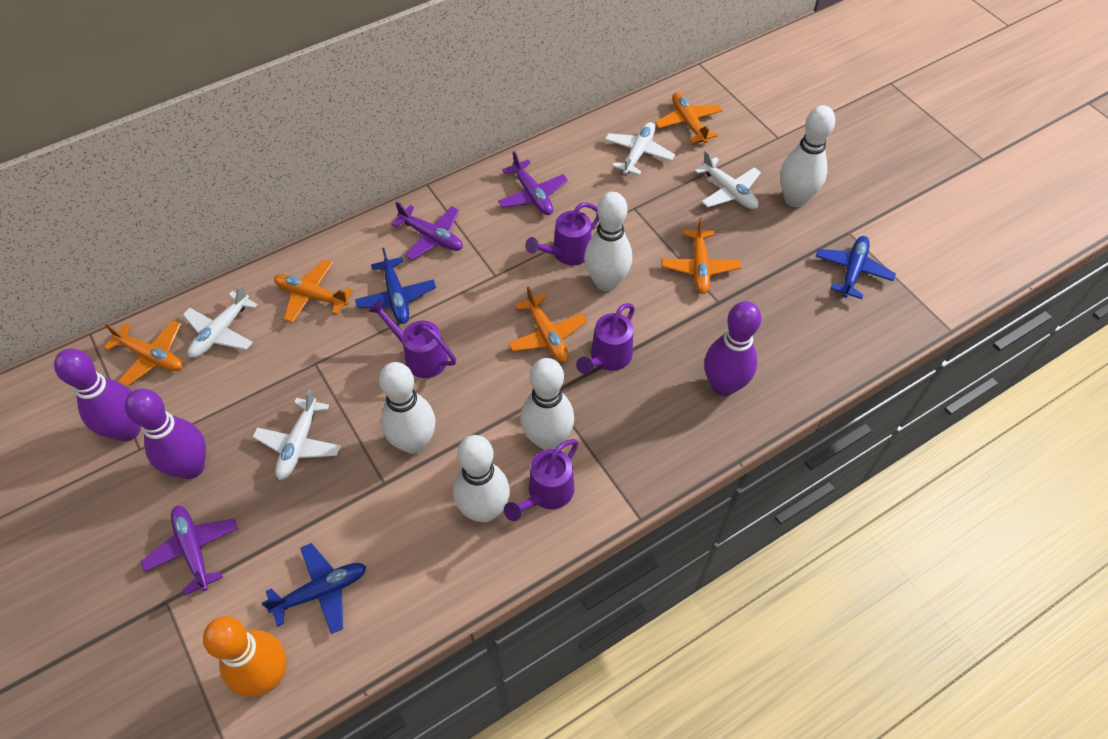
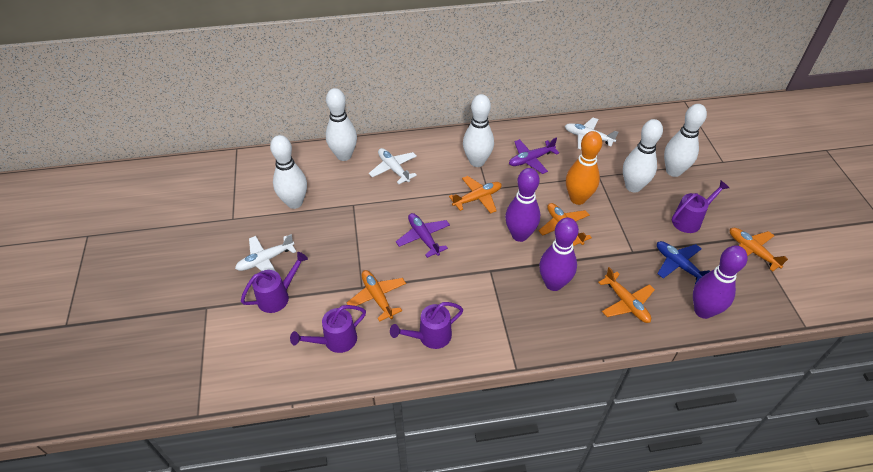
blue plane: [262,543,366,634] [355,248,436,324] [815,236,896,299] = 3 -> [657,241,710,284] = 1
purple plane: [141,506,238,595] [391,202,463,260] [498,151,568,215] = 3 -> [396,213,450,258] [509,137,559,174] = 2
white plane: [183,284,258,358] [253,389,341,480] [605,122,675,175] [694,151,761,209] = 4 -> [235,234,296,271] [369,148,417,184] [565,117,618,149] = 3

